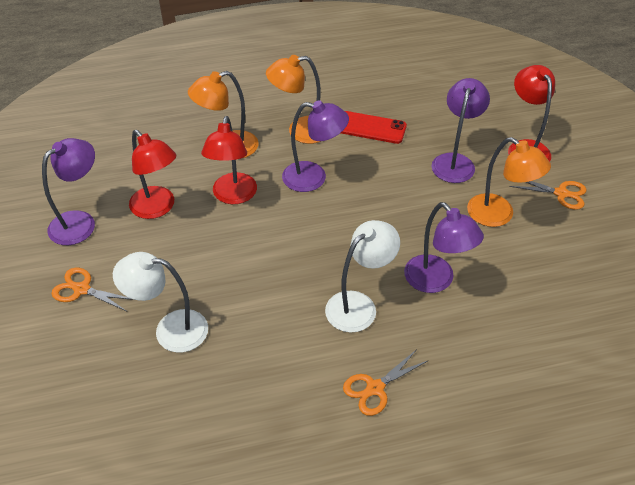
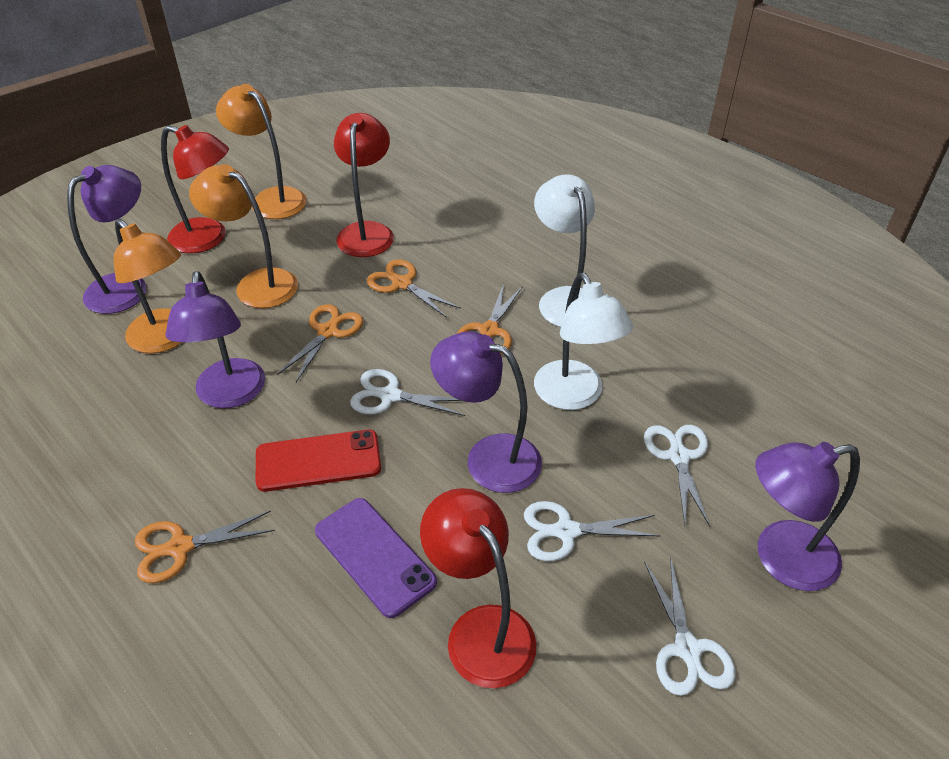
orange scissors: [51,268,134,311] [343,349,429,416] [509,181,587,210] = 3 -> [135,510,275,583] [277,304,363,382] [367,259,461,318] [457,284,523,355] = 4
purple phone: none = 0 -> [315,498,437,618] = 1
white scissors: none = 0 -> [350,369,465,416] [524,501,661,561] [644,425,710,527] [644,557,736,696] = 4

